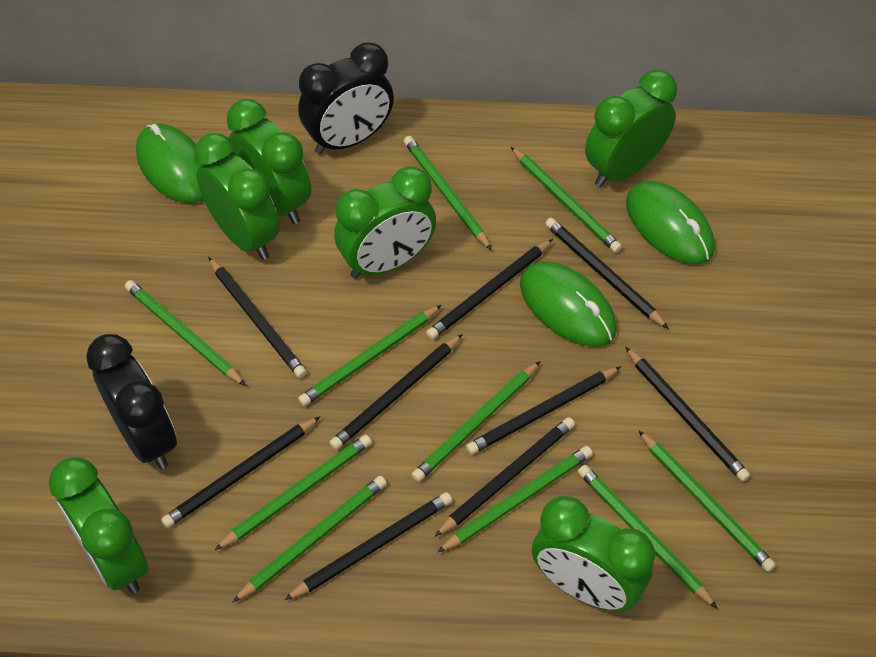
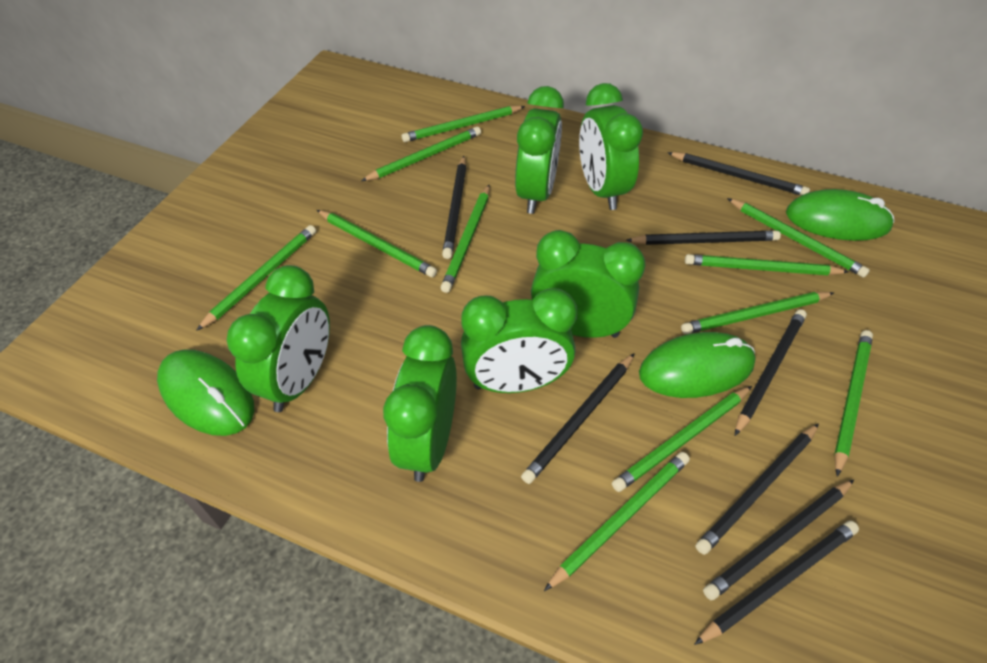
black clock: [86,334,177,469] [298,42,394,154] = 2 -> none = 0
black pencil: [161,416,320,528] [208,257,307,378] [285,492,452,600] [329,334,463,450] [426,239,553,340] [434,417,575,537] [466,366,621,455] [545,218,669,329] [625,347,750,482] = 9 -> [442,156,466,259] [521,353,635,484] [626,231,781,245] [667,152,810,196] [694,520,859,645] [696,423,819,555] [703,480,854,600] [735,309,807,436] = 8
green pencil: [125,280,246,386] [215,435,372,550] [233,476,387,602] [298,305,442,406] [404,136,492,251] [411,361,540,482] [437,446,592,553] [511,147,622,253] [578,465,718,609] [638,430,776,572] = 10 -> [196,225,316,331] [317,210,437,277] [361,127,481,181] [402,106,525,142] [441,185,490,293] [544,452,690,591] [612,386,752,492] [681,292,834,334] [685,254,849,275] [727,198,870,277] [834,330,873,477] = 11

